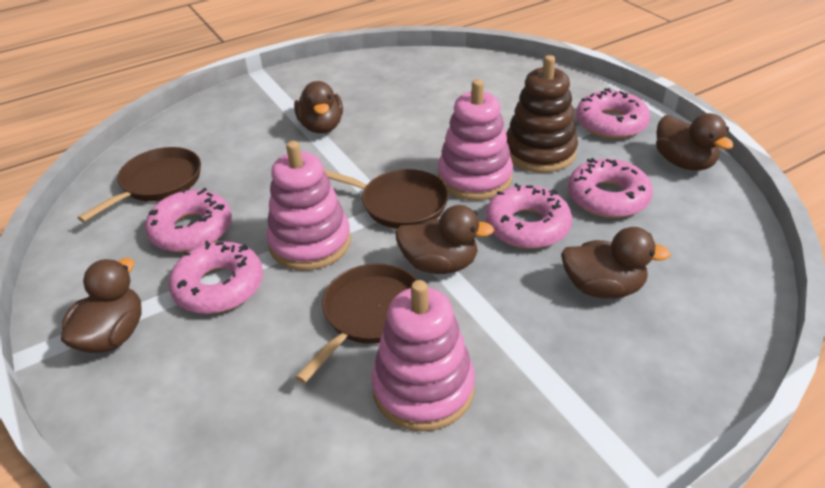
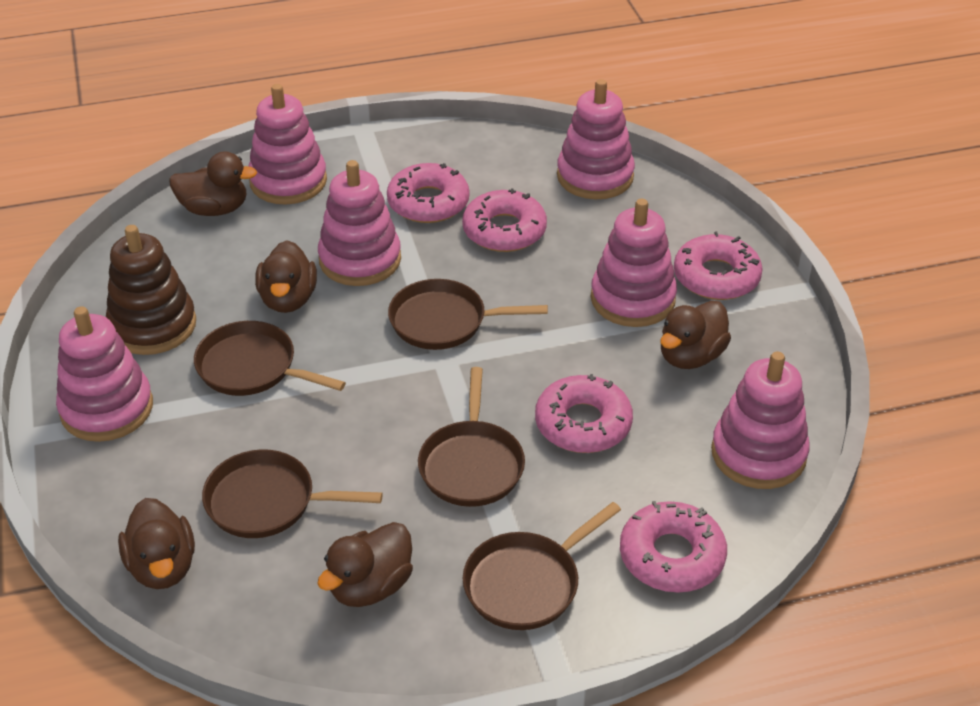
brown pan: [78,147,201,222] [295,263,417,383] [323,169,449,229] = 3 -> [194,321,346,396] [202,449,383,538] [388,279,548,350] [418,367,525,507] [463,502,621,630] = 5
pink stacking toy: [266,141,351,270] [371,280,475,431] [438,79,513,200] = 3 -> [56,306,153,442] [248,84,327,204] [318,160,401,286] [557,79,635,199] [591,199,677,327] [711,351,810,489] = 6

